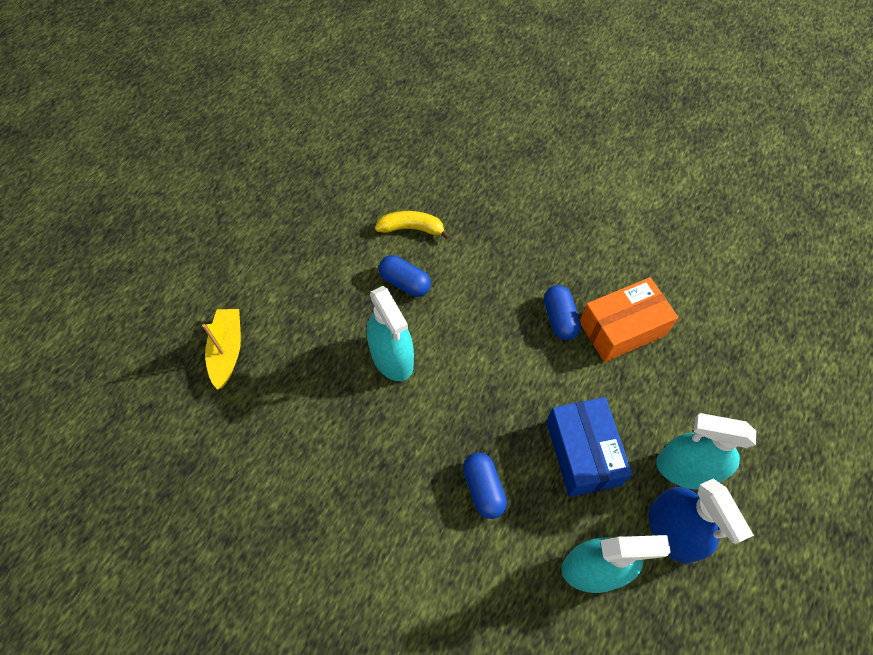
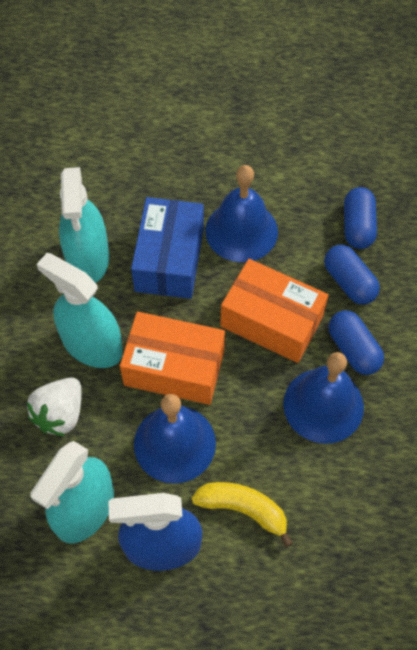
blue bell: none = 0 -> [134,394,216,484] [205,165,278,262] [283,352,364,444] = 3
orange box: [580,277,678,362] = 1 -> [120,312,225,405] [220,259,328,363] = 2
white strawberry: none = 0 -> [27,378,82,436] = 1
yellow boat: [202,309,241,390] = 1 -> none = 0

